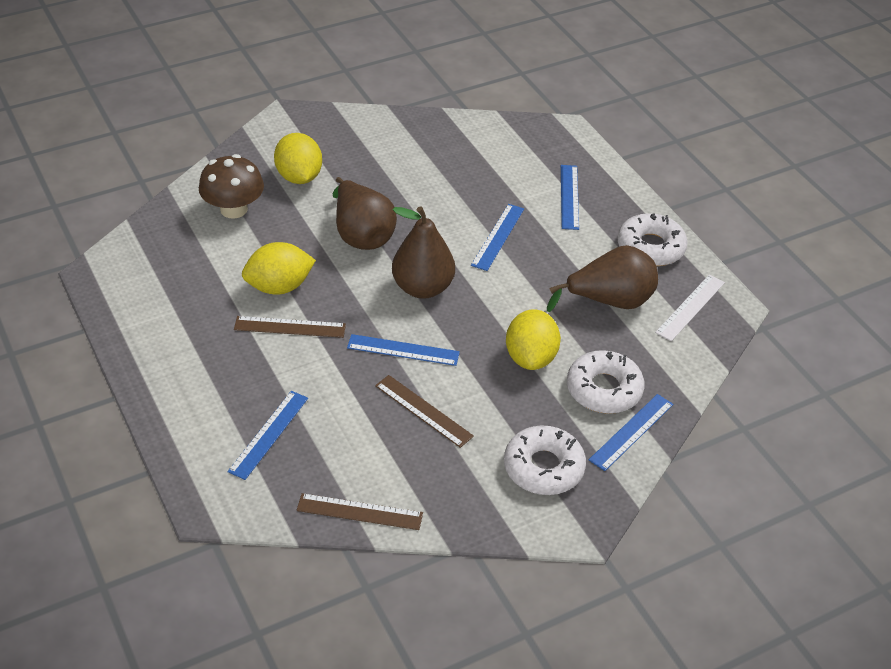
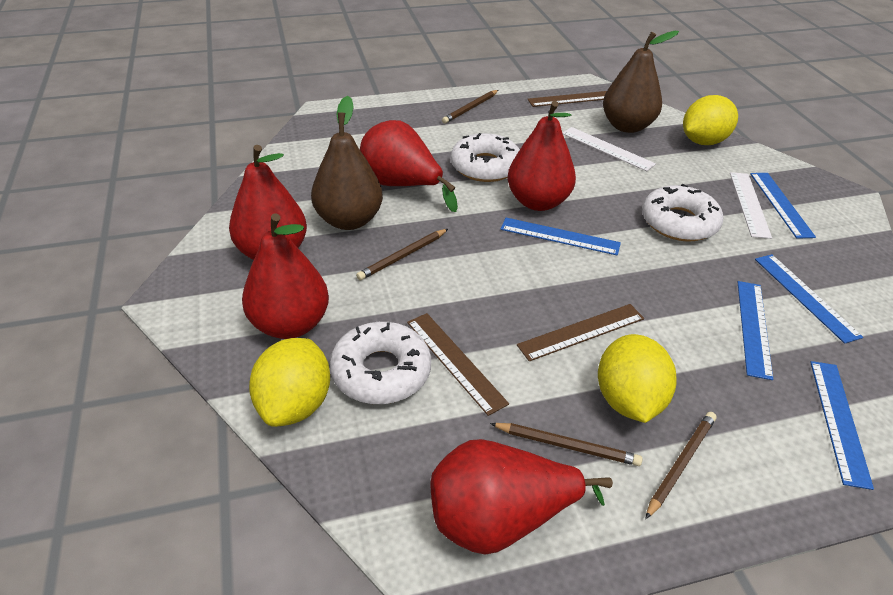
brown mushroom: [199,154,264,219] = 1 -> none = 0
brown pear: [333,177,397,250] [392,206,455,299] [547,245,658,312] = 3 -> [311,96,383,230] [603,31,679,133] = 2
brown pencil: none = 0 -> [356,229,448,280] [442,90,498,124] [490,423,643,466] [645,412,716,519] = 4
red pear: none = 0 -> [229,145,307,260] [242,213,329,339] [360,120,458,212] [431,439,613,555] [507,101,576,211] = 5
white ruler: [655,274,725,341] = 1 -> [562,127,656,171] [730,172,772,239] = 2

